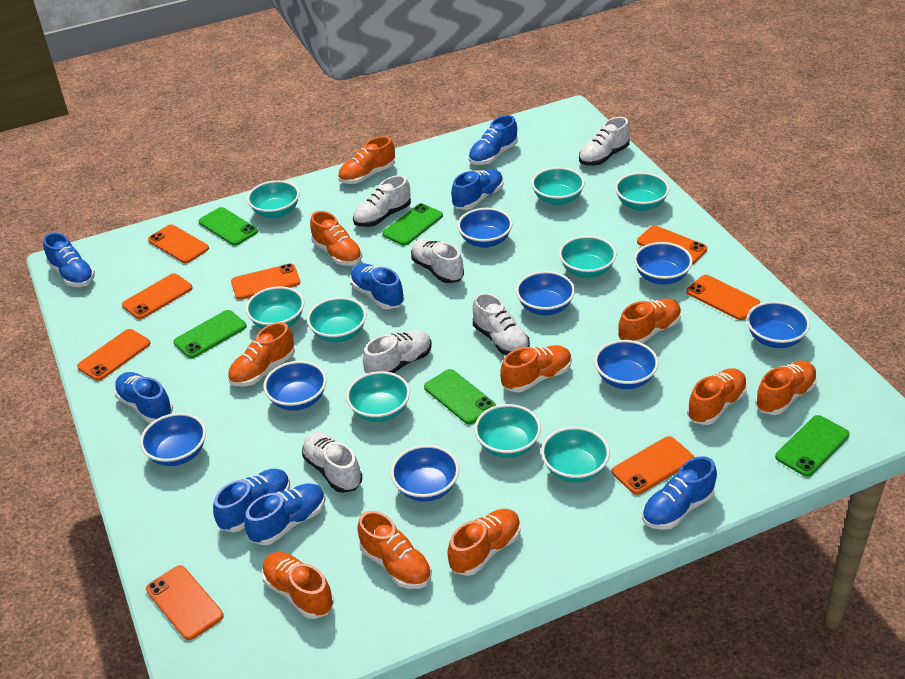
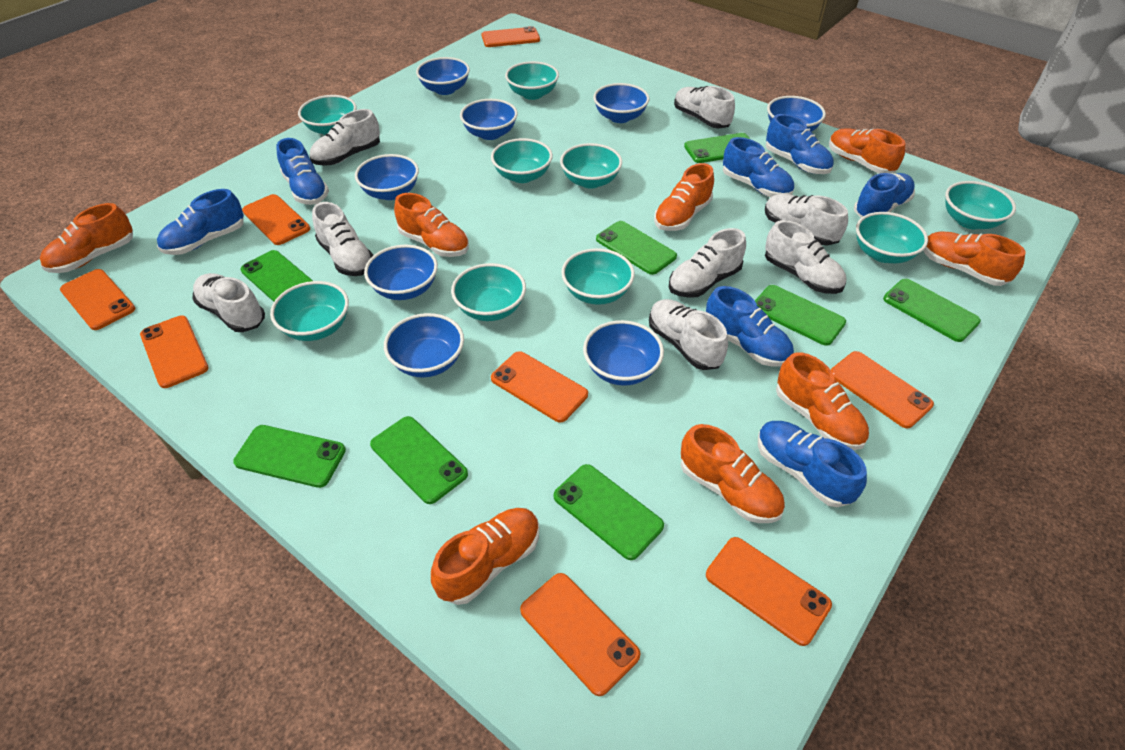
blue shoe: [43,232,95,287] [114,372,173,423] [213,469,290,532] [244,483,326,545] [350,264,404,309] [451,169,504,210] [469,115,518,165] [642,456,717,530] = 8 -> [157,189,244,255] [276,138,329,205] [706,286,794,367] [723,137,794,197] [758,421,867,507] [766,114,833,174] [854,173,915,218] = 7
green phone: [173,310,247,358] [199,207,258,246] [382,203,443,245] [424,369,496,424] [775,415,850,477] = 5 -> [233,425,346,488] [240,250,313,302] [370,416,468,504] [553,464,664,560] [596,221,677,275] [684,133,750,163] [755,285,846,346] [883,279,981,342] = 8
orange shoe: [228,322,295,386] [262,552,334,619] [310,211,362,266] [338,136,395,184] [357,511,432,589] [447,509,521,576] [500,345,572,392] [618,298,681,343] [687,368,747,425] [755,361,817,415] = 10 -> [40,203,133,273] [394,193,469,257] [431,508,539,605] [654,163,714,231] [681,424,785,523] [776,352,869,450] [829,128,905,174] [923,231,1026,286] = 8
white shoe: [302,432,362,493] [353,175,411,227] [363,330,432,374] [411,239,464,283] [472,293,530,355] [579,117,630,166] = 6 -> [193,273,265,332] [310,109,380,166] [312,202,373,276] [649,299,728,370] [669,228,746,298] [674,86,735,129] [765,194,848,245] [765,220,846,294] = 8

